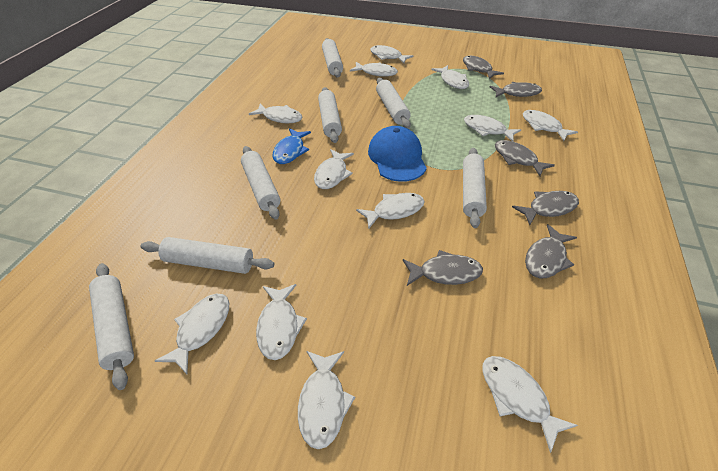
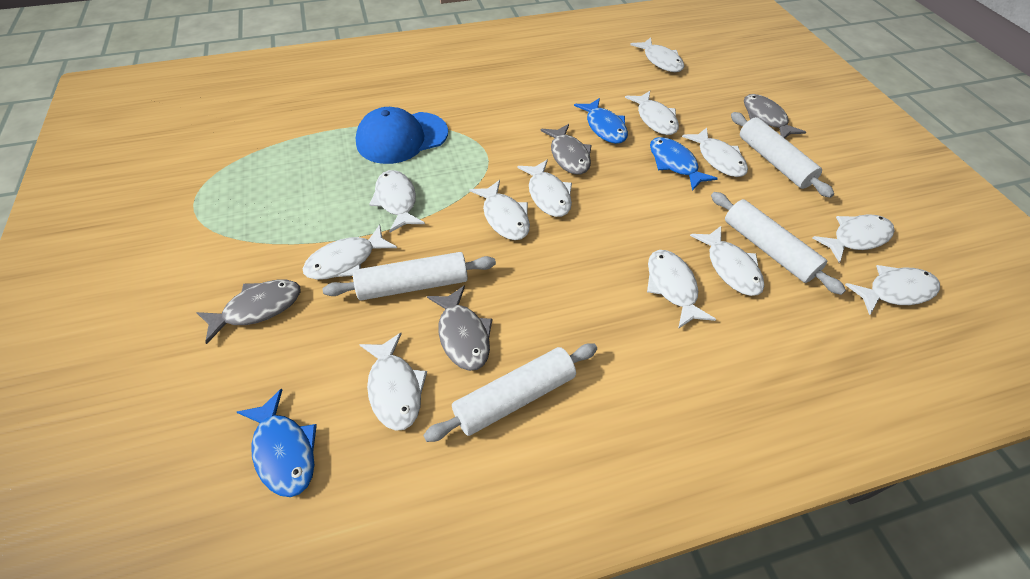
blue fish: [272,128,311,164] = 1 -> [237,388,317,497] [574,98,628,144] [650,137,718,191] = 3
grey fish: [403,250,483,286] [463,56,504,79] [490,82,542,97] [495,140,555,176] [512,191,579,225] [525,224,577,279] = 6 -> [196,280,301,344] [427,285,492,371] [541,124,592,175] [744,94,806,138] = 4
white rolling pin: [89,263,134,390] [140,237,274,274] [241,146,280,220] [318,87,342,143] [322,38,343,78] [376,78,411,129] [463,148,487,228] = 7 -> [323,252,496,300] [423,344,597,442] [711,192,846,295] [731,112,834,198] = 4

